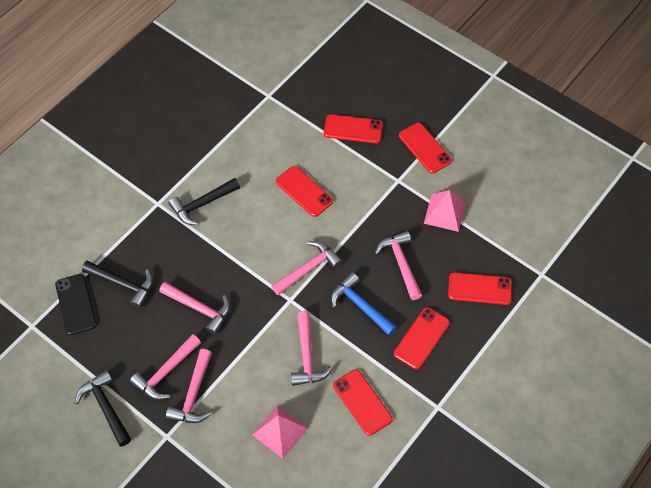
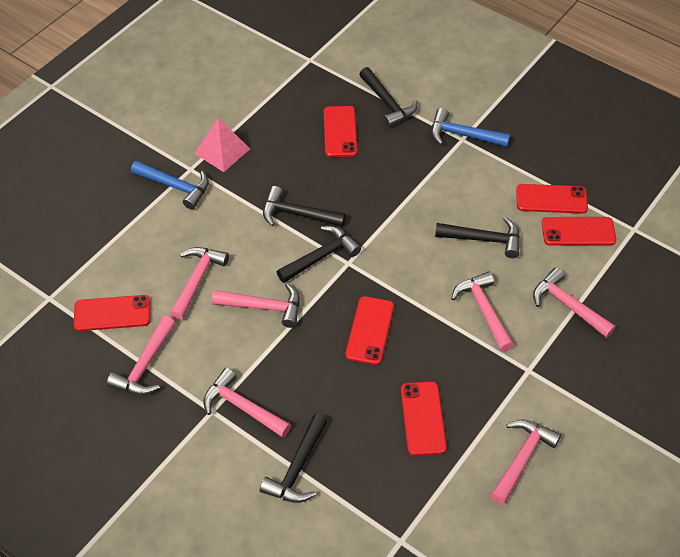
black hammer: [75,370,131,447] [82,261,153,308] [168,178,240,225] = 3 -> [260,414,327,503] [263,186,346,227] [277,226,361,283] [359,67,418,127] [435,217,520,258] = 5
black phone: [55,274,97,335] = 1 -> none = 0
blue hammer: [331,272,397,336] = 1 -> [131,161,209,210] [431,108,510,147] = 2
pink hammer: [130,334,201,400] [159,282,230,335] [166,349,212,423] [271,241,342,295] [291,311,333,386] [375,231,422,300] = 6 -> [107,316,175,395] [170,247,229,321] [203,368,291,438] [212,283,300,328] [451,272,514,352] [490,419,561,505] [533,268,616,338] = 7
pink pyramid: [252,405,308,459] [424,190,466,232] = 2 -> [194,118,250,172] = 1

